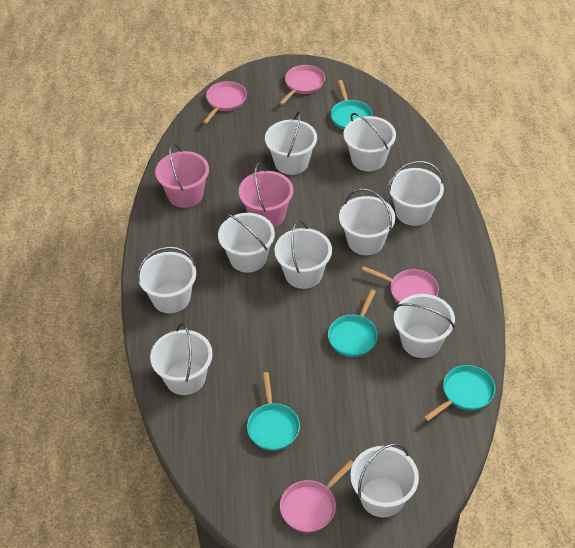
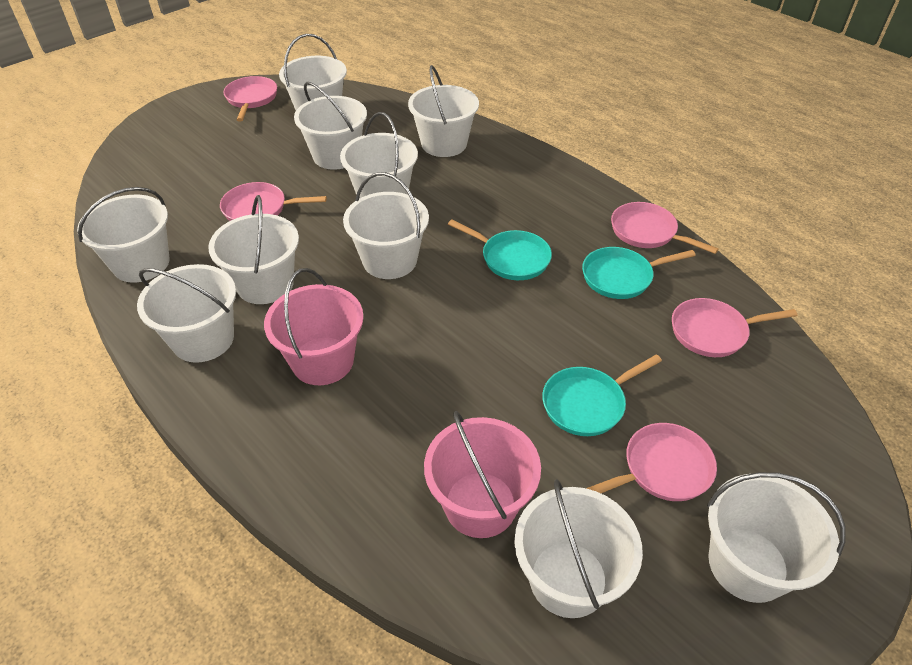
pink pan: [203,81,247,124] [279,65,325,105] [280,460,354,532] [362,266,439,303] = 4 -> [220,182,327,221] [223,76,277,122] [586,423,717,501] [611,202,719,254] [672,298,797,357] = 5
turquoise pan: [247,372,300,451] [328,289,378,357] [331,80,372,130] [424,365,496,421] = 4 -> [448,219,552,280] [542,354,662,436] [582,247,696,299] = 3

